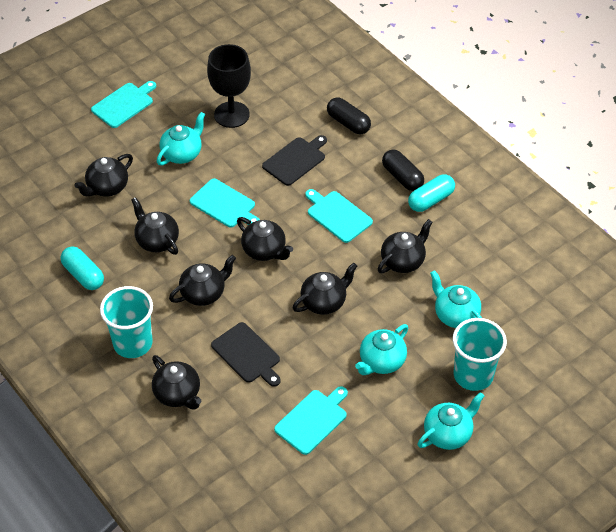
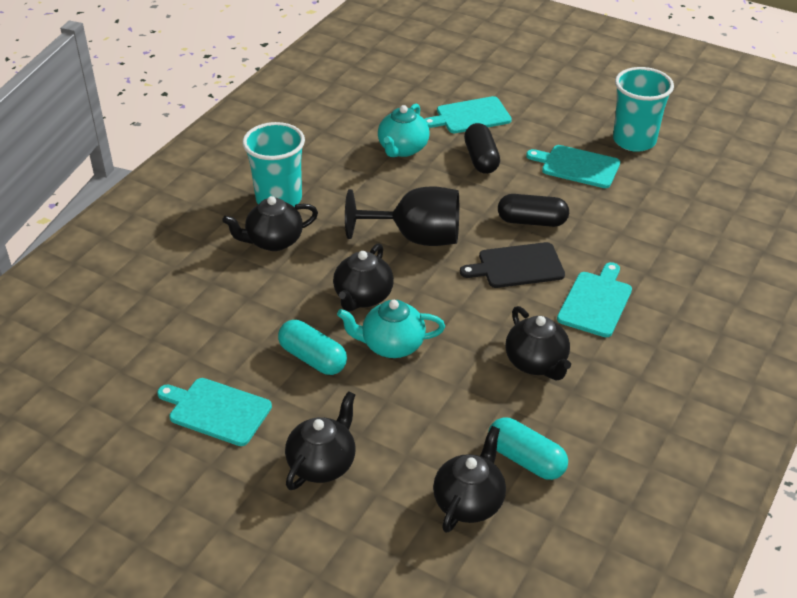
black cutting board: [211,322,281,387] [262,135,327,186] = 2 -> [460,242,565,288] = 1
black teapot: [74,154,133,197] [132,197,179,255] [152,355,201,410] [169,255,236,306] [237,217,293,261] [293,263,357,315] [378,219,433,273] = 7 -> [222,196,318,251] [285,391,356,490] [333,243,394,312] [433,426,506,533] [505,306,571,380] = 5
turquoise teapot: [157,112,205,166] [355,324,408,375] [417,392,484,450] [430,270,482,328] = 4 -> [337,300,445,358] [378,104,430,157] = 2

